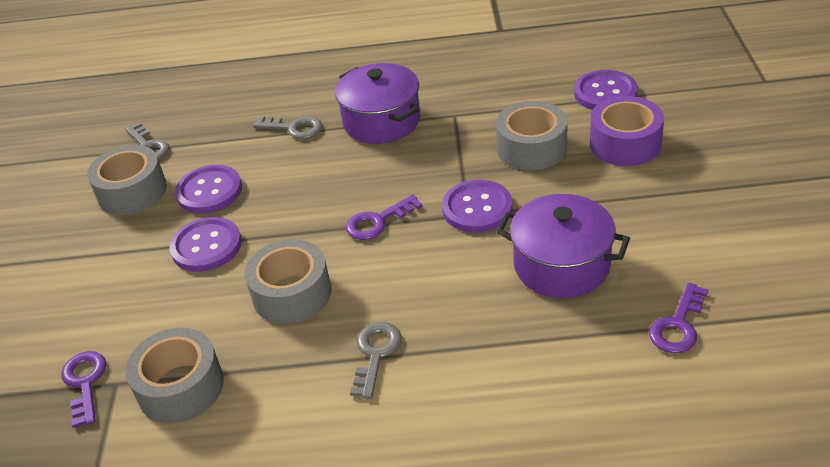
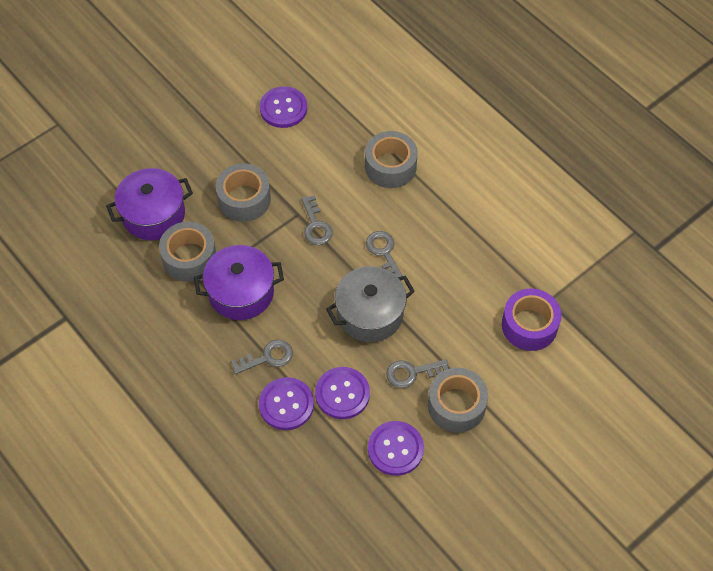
grey key: [125,122,169,160] [253,116,322,139] [350,322,402,399] = 3 -> [231,340,293,374] [302,195,333,245] [366,231,403,277] [386,359,448,388] = 4
grey pot: none = 0 -> [326,266,415,342] = 1
purple key: [61,351,106,428] [346,194,423,240] [649,283,709,353] = 3 -> none = 0

